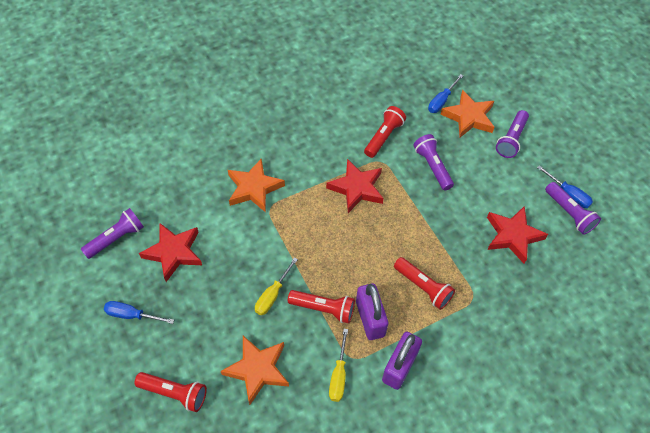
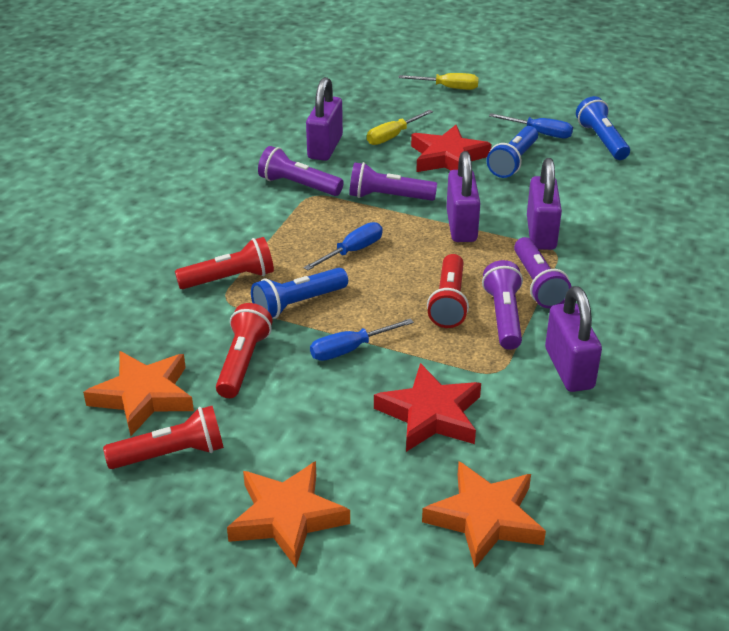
blue flashlight: none = 0 -> [251,268,348,319] [487,126,538,178] [576,96,630,160] = 3
purple padlock: [356,283,388,340] [382,332,422,390] = 2 -> [306,77,343,161] [446,151,480,242] [527,158,562,250] [545,286,602,392] = 4
red star: [139,223,202,282] [326,159,384,213] [487,206,548,264] = 3 -> [374,363,481,452] [411,125,491,172] = 2

